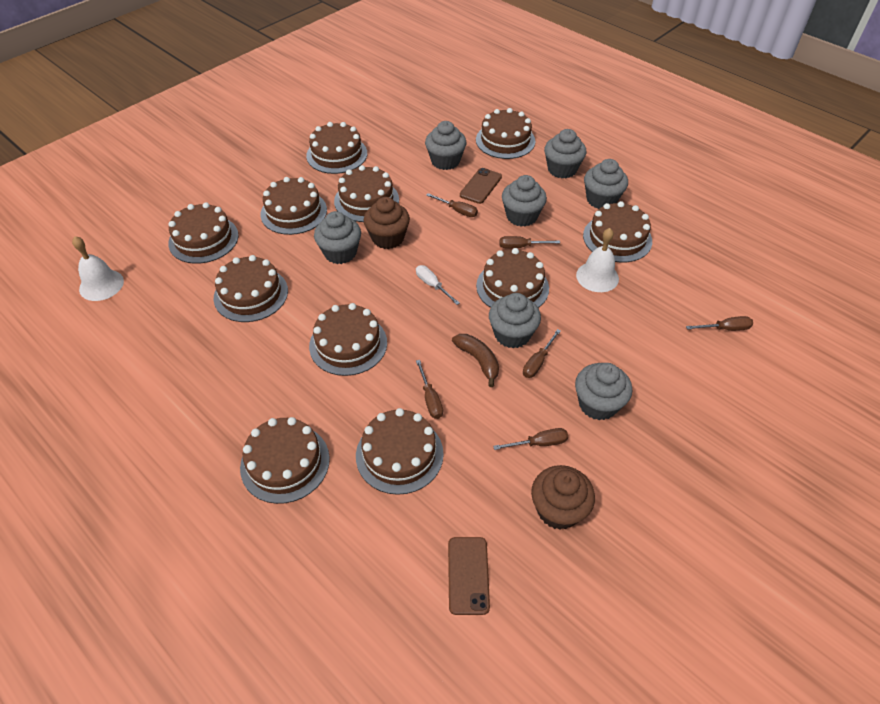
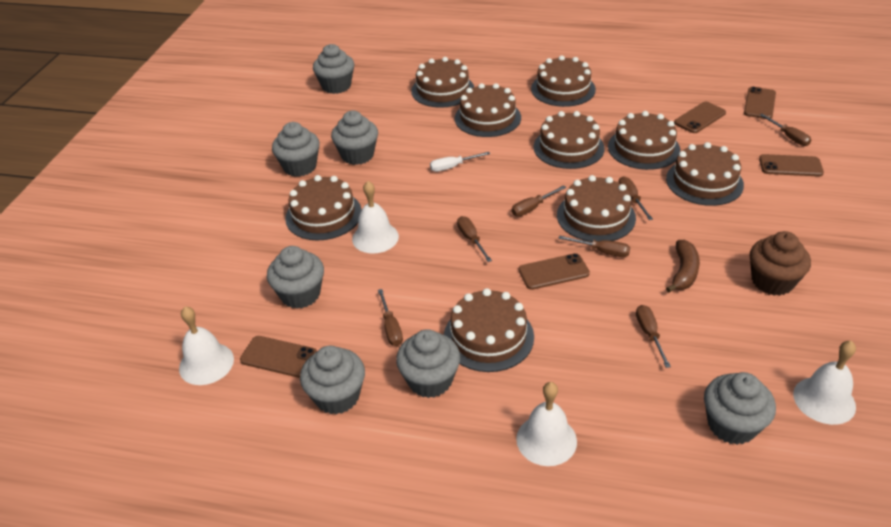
brown cake: [168,202,238,264] [214,255,288,322] [240,417,330,504] [260,177,327,235] [306,122,367,174] [309,303,387,376] [334,165,399,222] [356,408,444,495] [476,108,535,159] [476,248,549,308] [583,201,652,263] = 11 -> [285,175,362,241] [411,57,474,108] [444,288,534,372] [455,83,521,137] [531,55,596,107] [533,111,605,169] [557,175,636,242] [608,111,680,170] [666,142,744,206] = 9
brown cupcake: [364,197,410,249] [531,465,595,530] = 2 -> [750,231,811,296] = 1
brown phone: [448,537,490,615] [460,168,502,204] = 2 -> [240,336,317,378] [519,253,590,290] [674,102,726,133] [744,87,776,119] [759,154,824,177] = 5
brown screwdriver: [416,360,443,419] [426,193,478,217] [493,428,568,450] [500,236,560,249] [523,329,561,378] [686,316,753,331] = 6 -> [378,289,403,346] [457,216,492,262] [511,185,566,216] [558,236,630,257] [618,177,653,220] [636,305,671,368] [760,114,811,146] = 7
white bell: [72,236,124,301] [576,228,619,292] = 2 -> [179,306,234,385] [352,181,399,254] [516,382,577,466] [793,341,856,425] = 4

